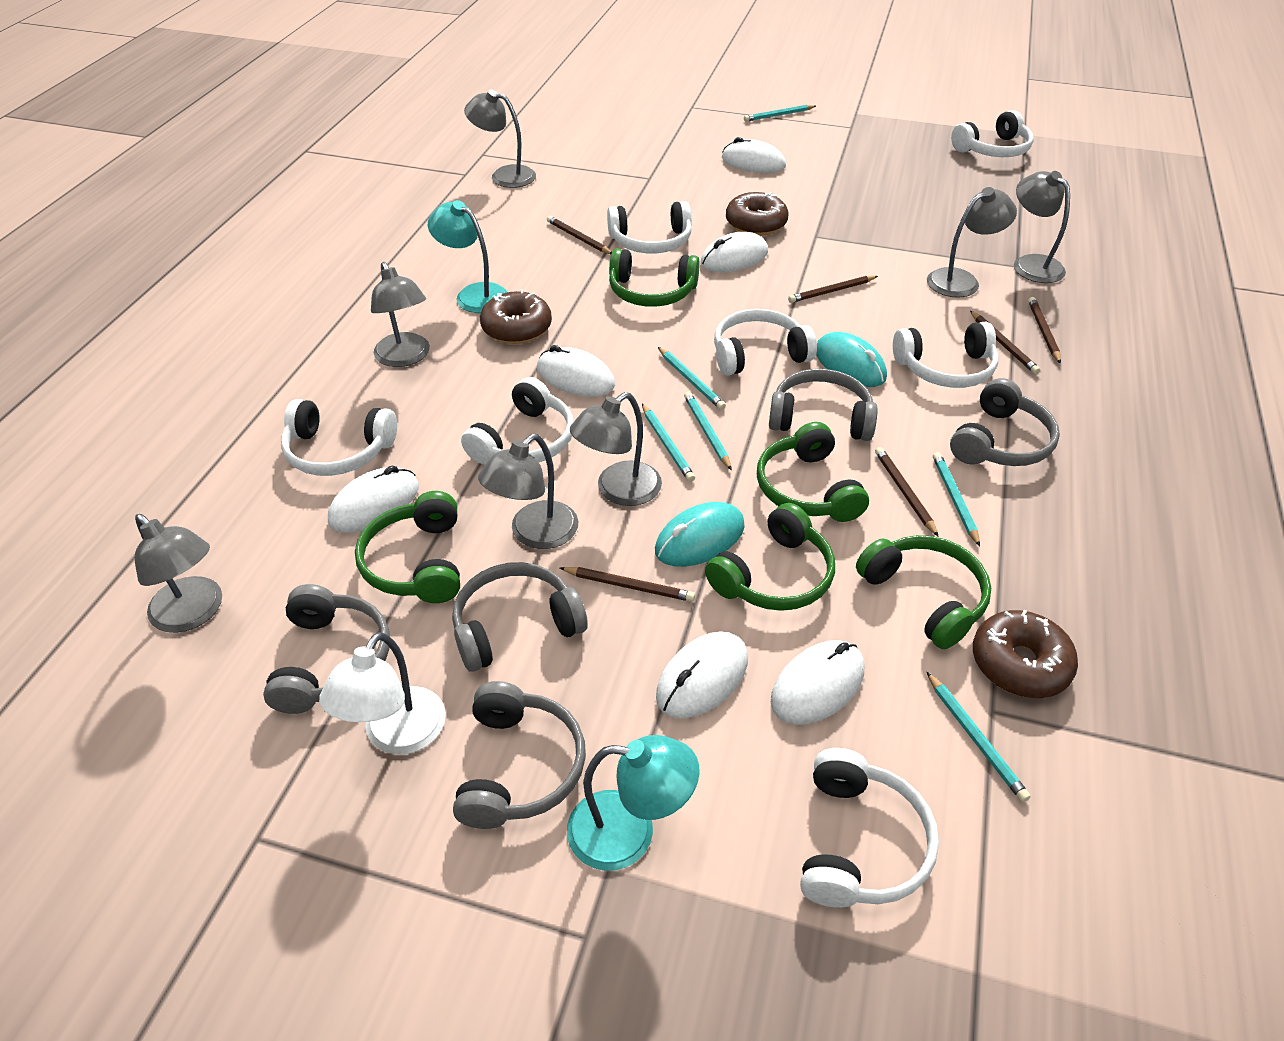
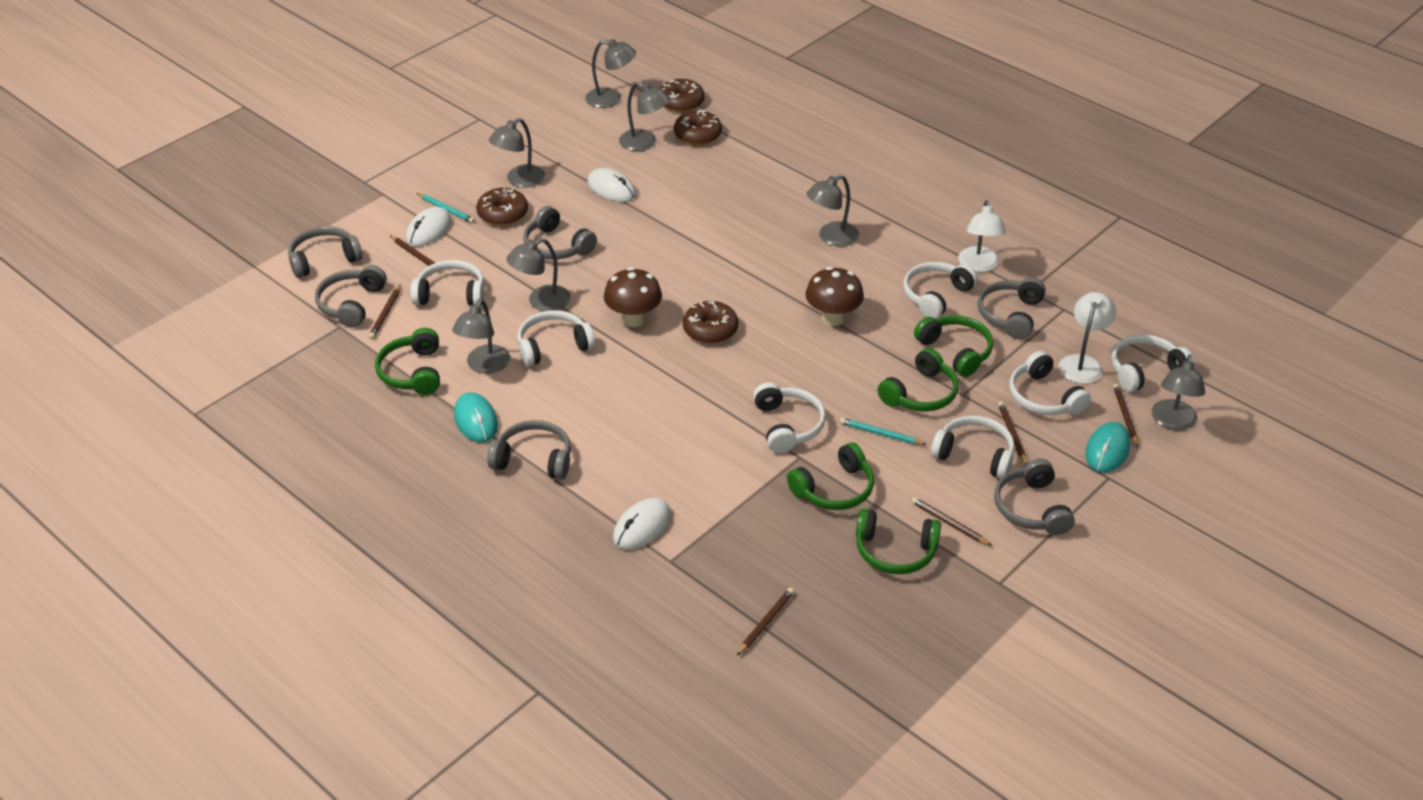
brown donut: [480,289,552,344] [726,192,788,236] [973,609,1078,698] = 3 -> [476,188,528,226] [660,79,705,112] [674,109,722,145] [683,301,738,344] = 4
brown mushroom: none = 0 -> [604,267,662,327] [806,267,864,326] = 2
grey headphones: [263,584,390,714] [452,562,588,672] [453,681,586,829] [769,369,878,441] [950,378,1060,466] = 5 -> [288,226,362,278] [315,265,387,328] [487,420,571,480] [523,206,597,259] [978,277,1046,340] [994,459,1075,535] = 6
turquoise lamp: [428,200,508,313] [567,735,700,871] = 2 -> none = 0
turquoise pencil: [642,404,695,482] [658,347,726,410] [684,392,732,470] [744,105,816,122] [927,672,1031,802] [933,452,980,546] = 6 -> [417,193,475,223] [840,418,927,445] = 2
white lamp: [319,632,446,755] = 1 -> [958,200,1006,272] [1059,292,1116,384] = 2
white mouse: [328,466,419,533] [537,345,615,397] [656,631,748,719] [700,232,768,272] [722,137,786,173] [771,640,864,725] = 6 -> [406,207,452,247] [587,168,636,202] [613,498,671,550] = 3

